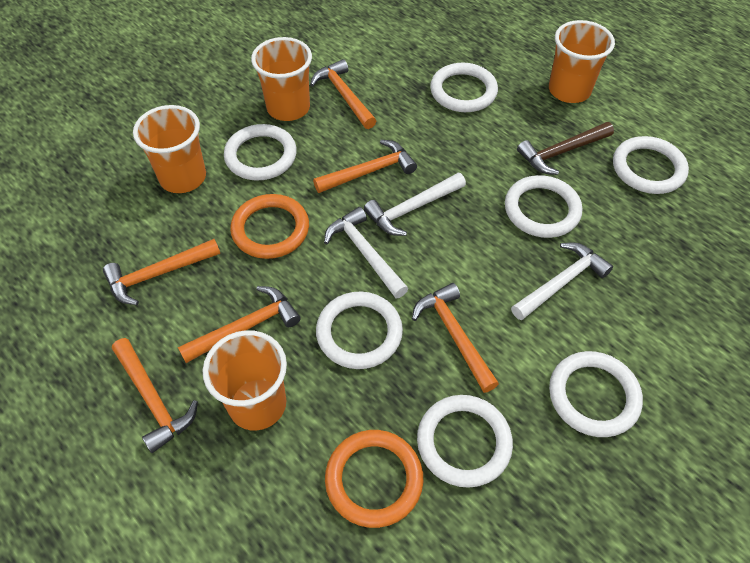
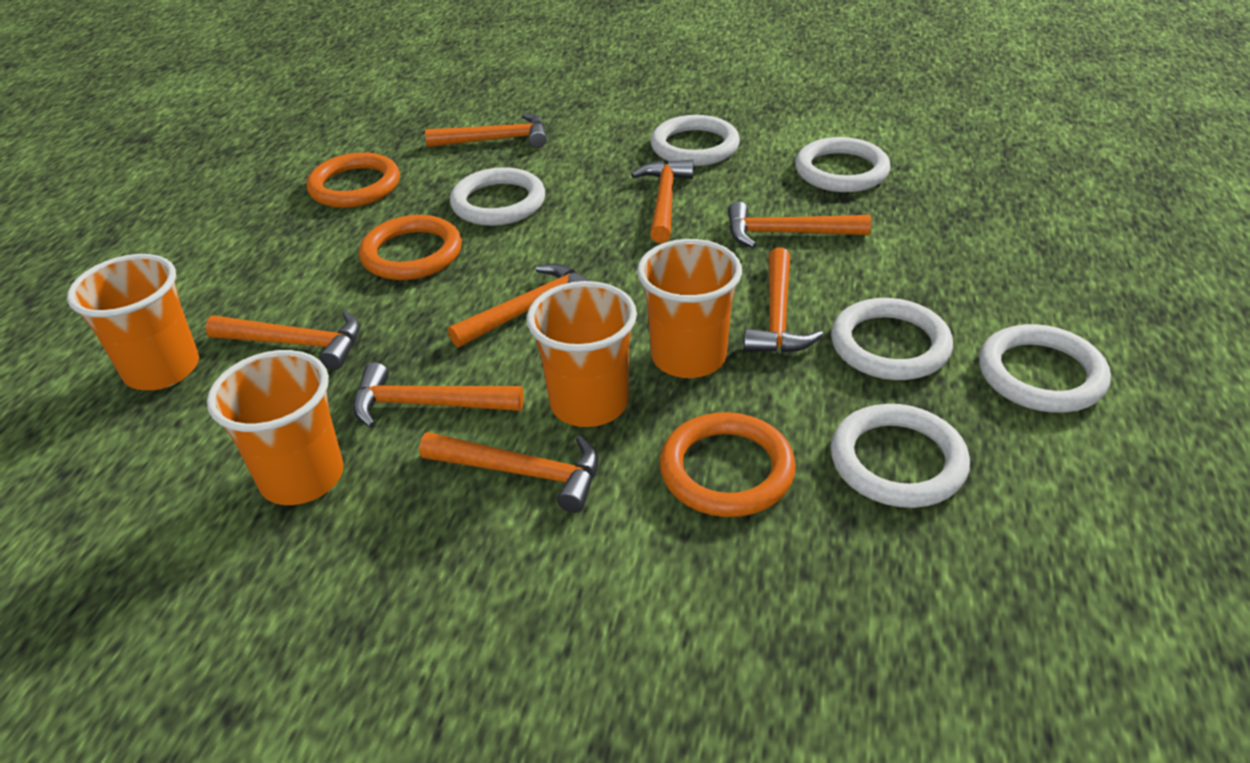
brown hammer: [517,122,614,175] = 1 -> none = 0
orange hammer: [103,239,220,305] [112,338,198,453] [178,286,301,363] [310,59,376,129] [313,140,417,193] [412,283,499,393] = 6 -> [205,311,360,370] [353,362,524,428] [419,432,599,513] [425,113,547,148] [448,264,590,348] [631,160,694,243] [728,201,871,248] [744,247,823,353] = 8
orange ring: [230,194,309,259] [325,430,423,528] = 2 -> [306,152,400,208] [359,215,462,280] [660,412,796,517] = 3
white hammer: [324,207,408,298] [364,173,466,236] [511,242,613,320] = 3 -> none = 0
white ring: [224,124,297,180] [316,292,403,369] [417,395,513,488] [430,63,498,112] [505,175,582,238] [549,351,643,437] [613,136,689,194] = 7 -> [450,167,545,226] [651,115,740,166] [795,137,891,192] [831,298,953,380] [831,404,970,508] [979,324,1111,413] = 6

